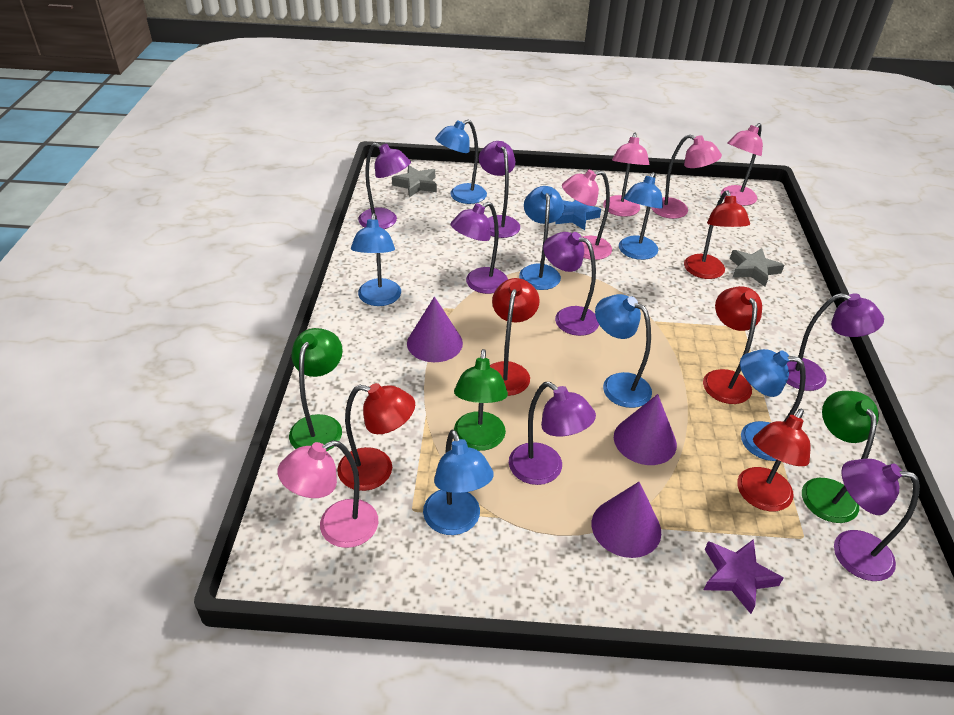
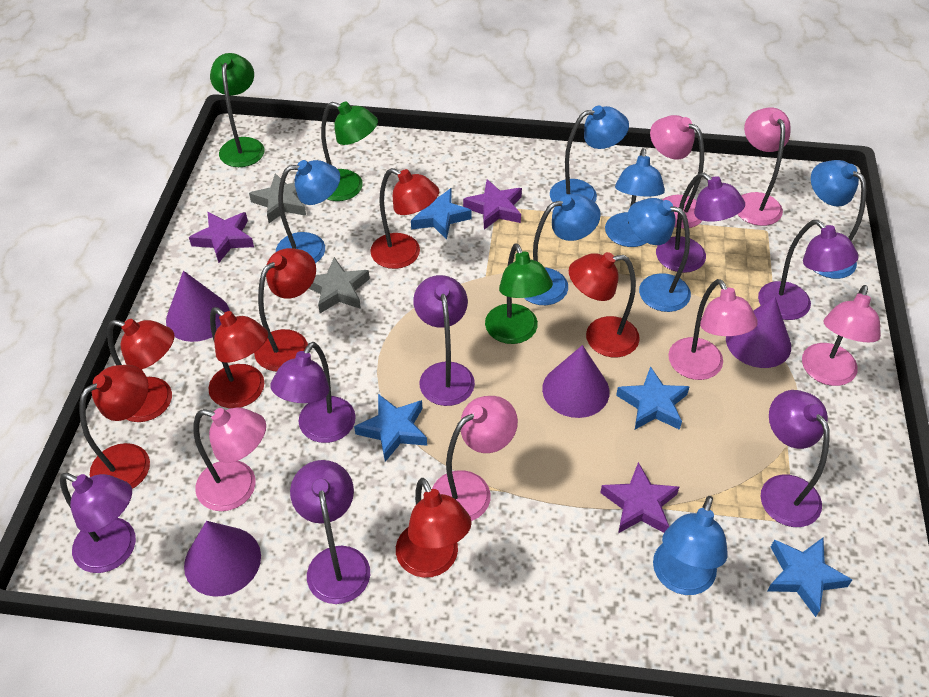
blue star: [555,200,601,230] = 1 -> [354,394,427,462] [411,188,471,240] [616,366,690,430] [767,538,852,617] = 4
pink lamp: [278,440,378,548] [562,170,612,260] [603,133,649,217] [651,134,722,219] [721,123,763,206] = 5 -> [193,407,266,511] [432,396,518,521] [650,115,704,228] [668,279,758,380] [737,107,791,226] [802,285,881,386] = 6
purple cone: [407,297,463,362] [592,482,661,558] [614,394,677,465] = 3 -> [166,271,230,342] [184,521,261,597] [542,345,610,418] [726,297,791,368] = 4
purple star: [704,539,783,614] = 1 -> [189,212,254,263] [463,179,522,230] [600,462,679,533] = 3
red lamp: [337,383,415,491] [490,278,540,396] [684,190,750,279] [703,286,762,404] [737,409,810,511] = 5 -> [79,365,150,489] [107,319,174,422] [208,307,268,408] [254,248,316,371] [370,168,439,269] [396,478,472,578] [569,252,640,358] = 7

